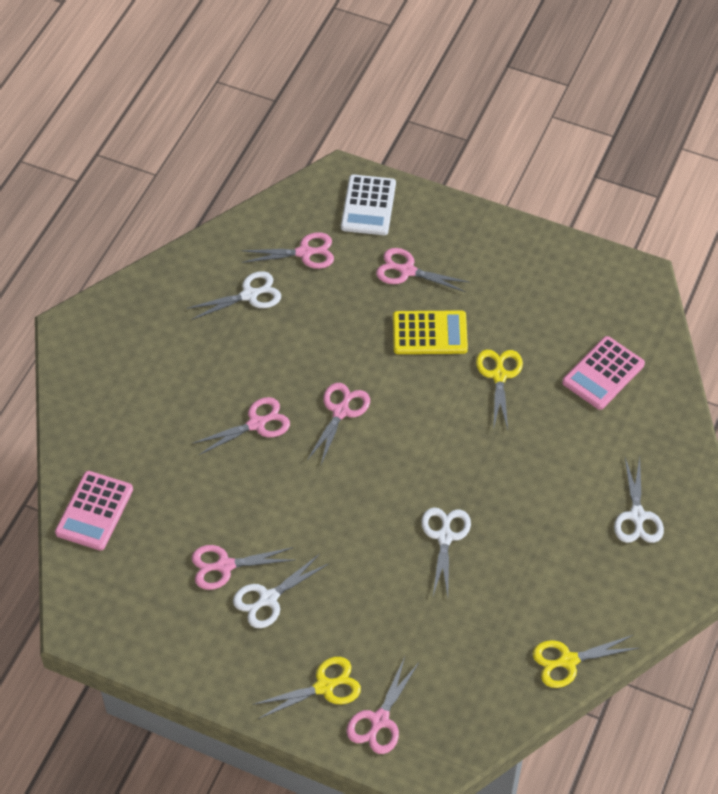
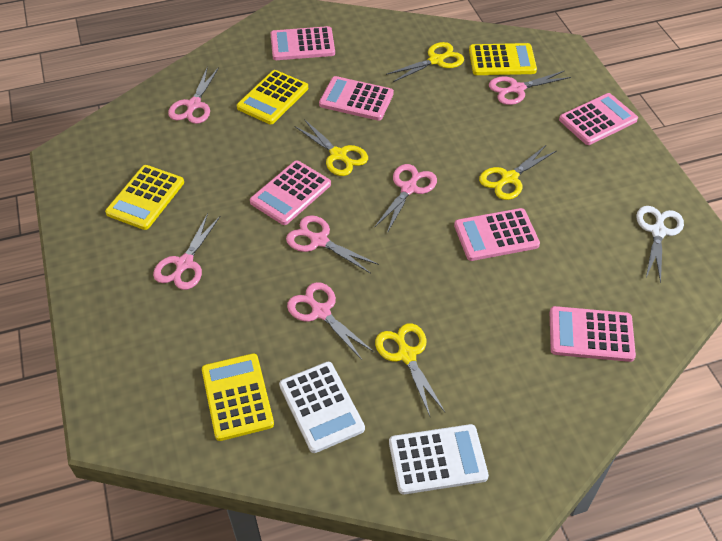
pink calculator: [55,471,133,551] [562,336,645,410] = 2 -> [250,160,331,225] [271,26,335,60] [319,76,394,121] [454,208,540,261] [550,306,636,362] [559,93,638,145] = 6
white calculator: [341,174,396,235] = 1 -> [279,362,365,453] [389,424,489,495] = 2
white scissors: [187,271,281,320] [233,554,328,628] [421,507,471,596] [614,457,664,543] = 4 -> [636,206,684,284] = 1
yellow calculator: [393,310,468,354] = 1 -> [105,165,184,230] [202,353,274,441] [237,70,308,124] [469,43,537,75] = 4
yellow scissors: [253,657,361,719] [476,350,523,429] [533,635,638,688] = 3 -> [294,119,368,176] [375,323,445,416] [386,42,464,82] [479,144,556,200] = 4

